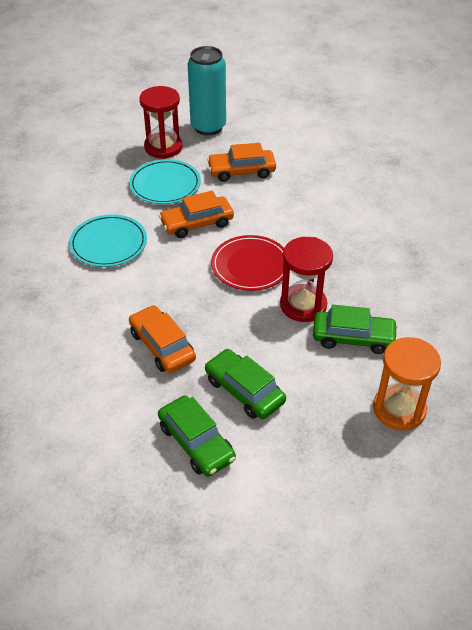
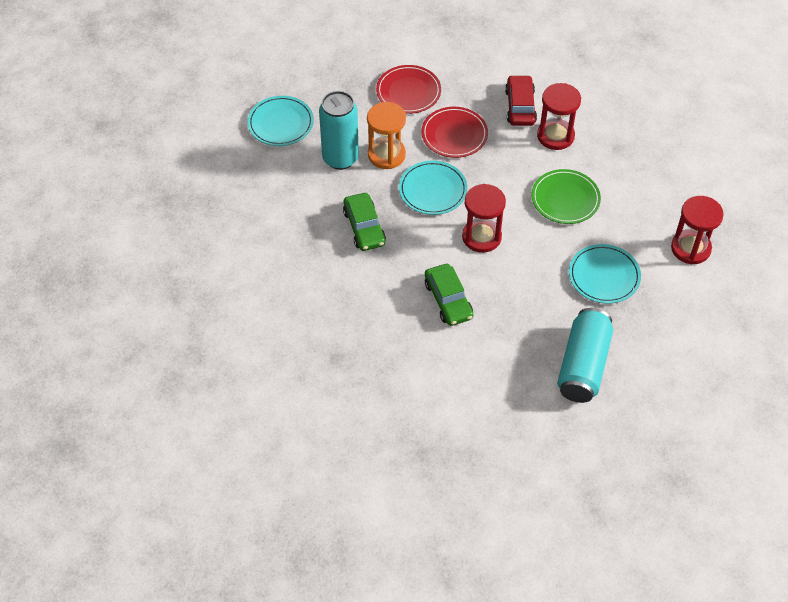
green car: [158,396,236,477] [205,349,286,419] [313,305,398,354] = 3 -> [343,193,386,251] [425,264,473,326] = 2
green plate: none = 0 -> [531,169,601,224] = 1
orange car: [129,305,196,373] [159,190,234,238] [207,143,276,182] = 3 -> none = 0
red car: none = 0 -> [505,75,537,126] = 1
red hourglass: [139,86,183,159] [280,237,333,322] = 2 -> [462,184,506,253] [537,83,581,150] [671,196,724,265] = 3
red plate: [211,235,284,291] = 1 -> [376,65,441,114] [422,107,488,158] = 2
turquoise can: [188,46,226,135] = 1 -> [319,91,359,170] [557,308,613,403] = 2
turquoise plate: [69,214,147,267] [129,159,201,204] = 2 -> [247,96,314,146] [399,161,468,215] [569,244,641,304] = 3

